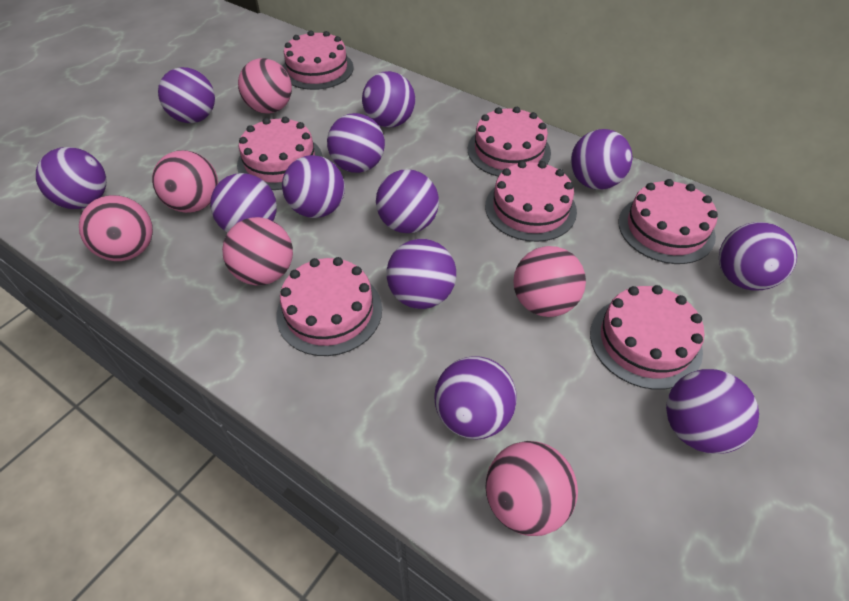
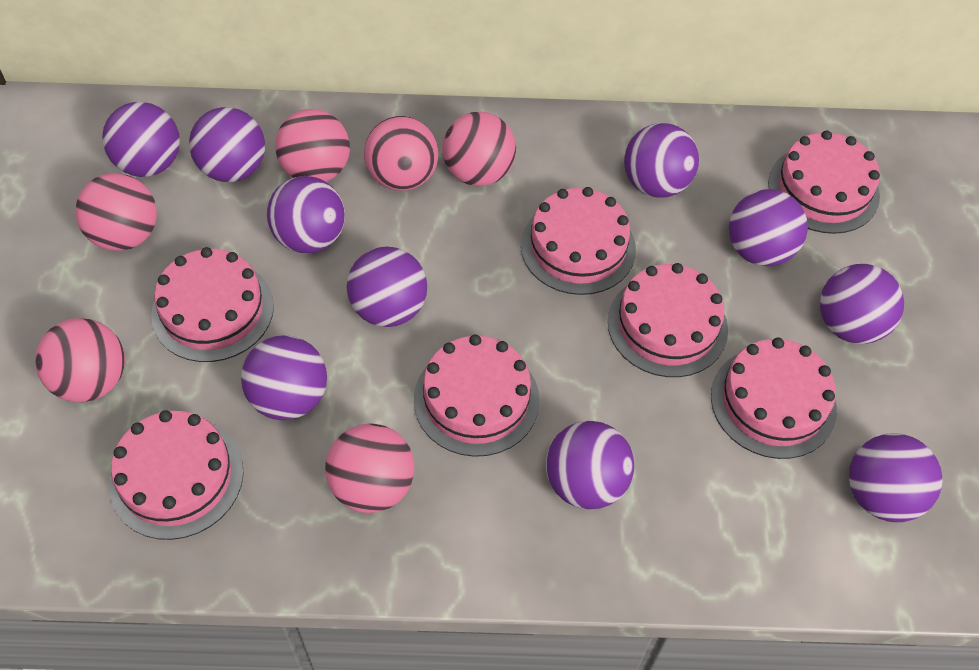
purple ball: [36,147,107,209] [158,67,215,123] [210,173,277,233] [282,155,345,218] [327,113,385,173] [362,71,415,128] [376,169,439,233] [387,239,456,309] [435,356,517,439] [571,129,633,190] [666,369,759,454] [719,222,797,290] = 12 -> [102,102,180,177] [189,107,265,182] [241,335,327,420] [267,176,345,254] [347,247,427,327] [546,421,634,509] [624,123,699,198] [729,189,808,266] [820,264,904,344] [849,434,943,522] = 10

